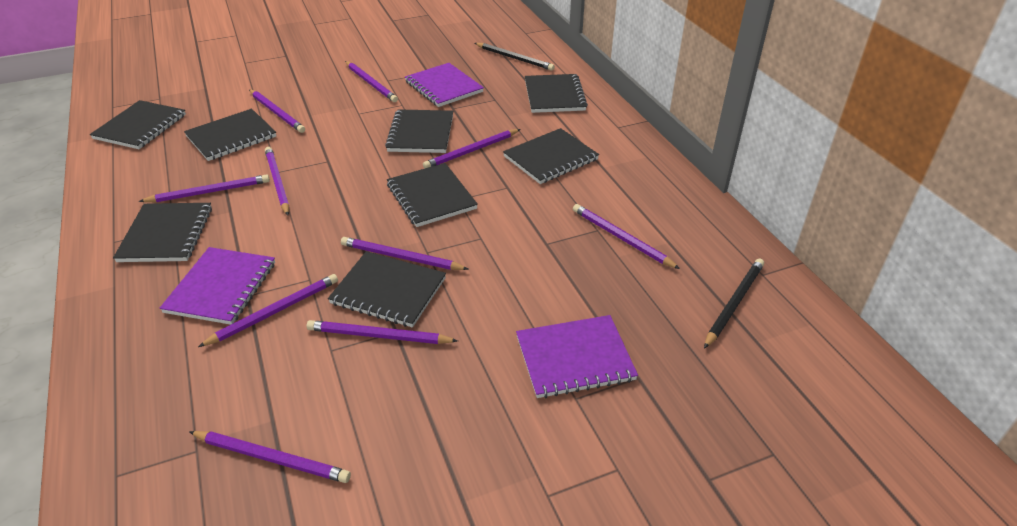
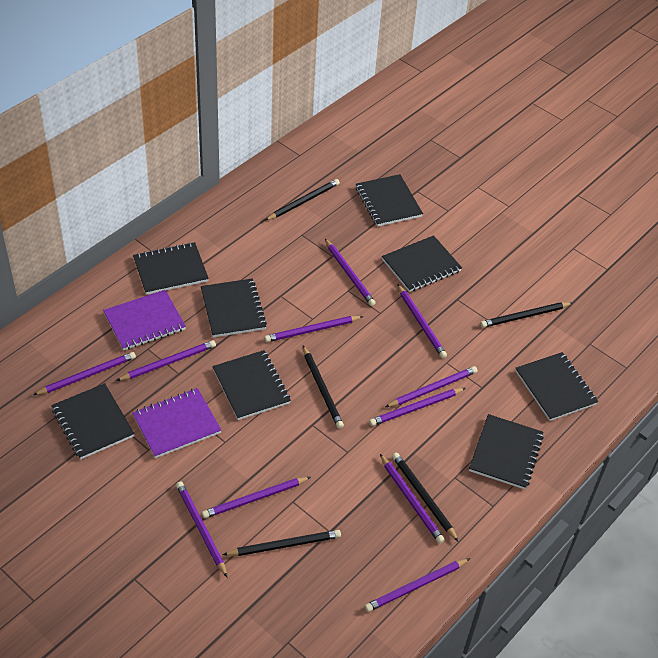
black pencil: [475,43,555,71] [704,258,764,349] = 2 -> [223,530,341,556] [265,179,340,221] [303,346,344,429] [392,453,459,542] [480,302,572,328] = 5
purple notebook: [160,247,275,325] [405,63,484,107] [516,315,638,398] = 3 -> [103,290,186,351] [132,388,221,458] = 2
purple pencil: [139,174,270,202] [189,431,351,483] [198,274,338,347] [249,89,305,133] [265,147,289,216] [307,320,458,344] [341,237,468,270] [345,61,398,102] [423,129,520,169] [573,204,680,269] = 10 -> [33,352,136,395] [116,340,216,381] [176,481,227,577] [202,477,311,519] [264,316,364,342] [325,239,376,306] [365,558,470,612] [369,388,465,426] [380,454,445,544] [385,366,478,407] [397,284,447,358] = 11

